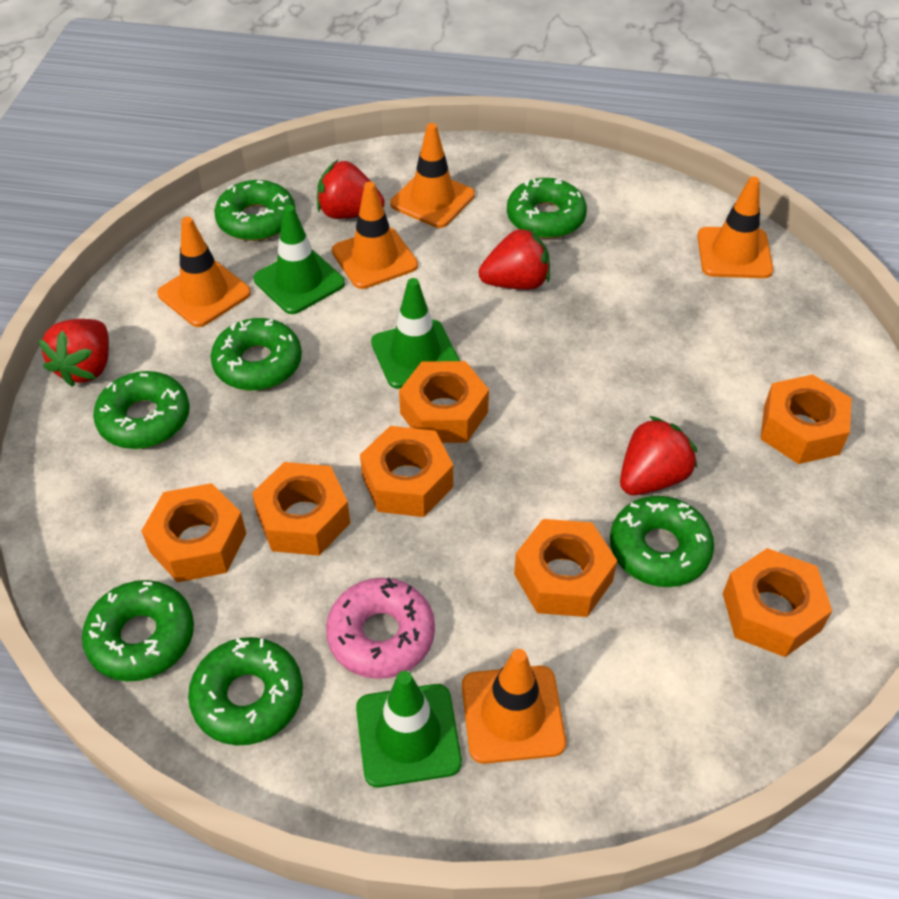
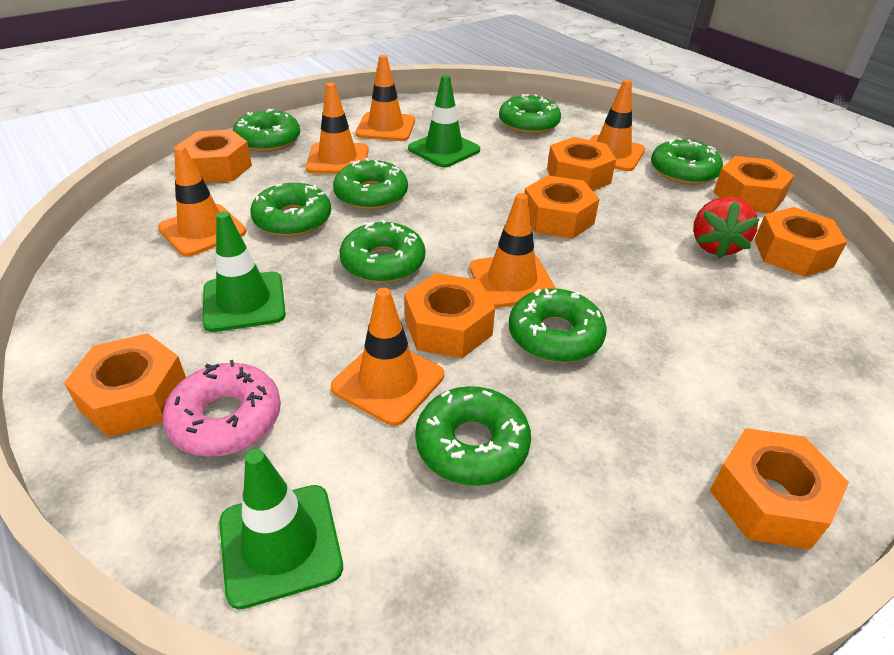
green donut: [82,580,194,681] [93,371,190,449] [188,637,303,746] [211,318,302,391] [214,180,296,241] [507,178,587,239] [610,496,714,587] = 7 -> [233,109,300,152] [250,183,331,237] [333,158,408,210] [339,219,425,283] [415,386,531,486] [499,94,561,134] [509,289,607,363] [651,137,723,185] = 8
orange nut: [141,483,246,583] [252,462,350,556] [360,426,453,517] [399,361,489,443] [514,519,617,617] [723,548,832,657] [761,374,852,464] = 7 -> [64,333,186,437] [177,129,252,183] [404,273,495,358] [524,175,600,239] [547,137,616,191] [710,428,849,550] [714,156,794,213] [754,207,847,277] = 8
orange traffic cone: [157,217,251,327] [332,182,418,289] [390,123,475,228] [462,649,566,764] [697,176,773,278] = 5 -> [158,145,246,257] [306,83,369,174] [331,288,444,426] [356,55,415,141] [469,193,556,308] [590,79,645,171] = 6
red strawberry: [38,319,109,387] [317,160,385,219] [478,227,550,290] [620,416,697,495] = 4 -> [693,196,759,258] = 1

